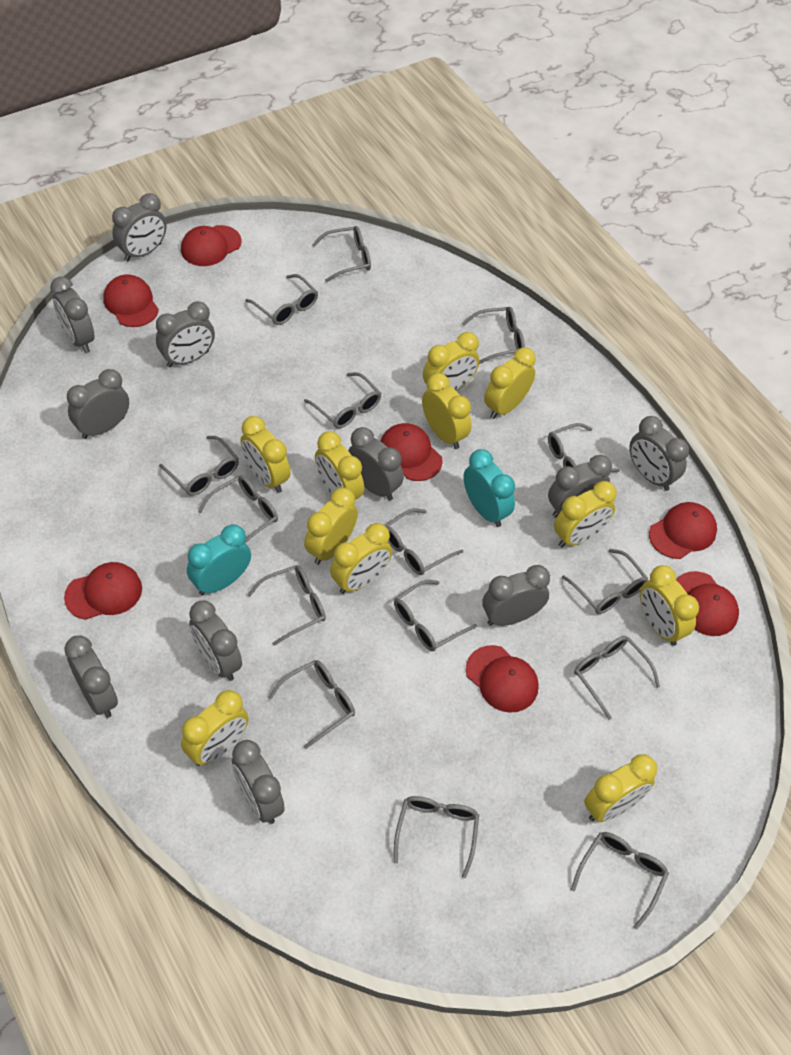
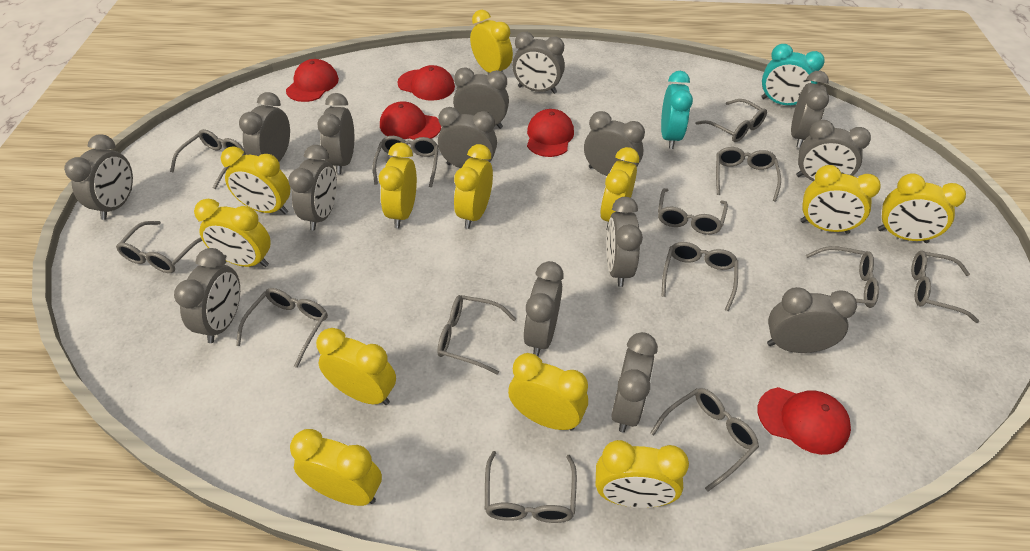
grey clock: [50,276,95,353] [64,636,118,718] [67,369,129,439] [112,193,167,261] [156,301,215,367] [189,601,242,681] [232,740,285,824] [348,427,404,500] [482,565,550,626] [548,455,612,518] [629,416,689,491] = 11 -> [64,134,133,220] [174,248,240,343] [239,92,290,161] [288,145,337,230] [317,93,354,174] [438,107,497,168] [453,67,509,129] [512,32,565,94] [523,261,564,356] [584,111,645,176] [607,197,643,287] [611,332,658,432] [767,287,857,353] [791,71,829,148] [796,120,871,181] = 15
grey glasses: [159,436,239,496] [198,475,278,543] [245,274,318,325] [247,565,326,646] [268,660,355,749] [304,372,381,428] [312,226,371,282] [385,508,464,575] [394,580,477,651] [394,796,479,878] [462,307,525,364] [548,423,620,472] [562,549,648,614] [571,832,669,929] [574,636,660,720] = 15 -> [116,221,202,273] [170,129,246,189] [236,288,328,368] [373,136,439,187] [437,295,516,375] [485,451,577,523] [650,388,759,492] [658,188,728,235] [661,242,738,311] [695,99,767,142] [716,147,781,201] [806,246,879,308] [911,251,979,323] = 13
red cap: [64,562,142,620] [103,274,159,327] [181,225,242,266] [380,423,443,481] [466,645,539,713] [649,502,717,559] [676,571,739,636] = 7 -> [286,59,339,102] [380,101,441,140] [397,65,455,101] [527,109,574,157] [758,387,851,455] = 5
yellow clock: [181,690,249,766] [240,416,291,493] [304,488,358,565] [315,431,364,500] [330,523,392,594] [422,373,471,449] [423,332,479,391] [484,348,536,419] [554,481,617,547] [584,754,657,822] [640,565,699,646] = 11 -> [194,199,271,267] [221,146,290,214] [290,429,382,506] [316,328,396,405] [379,143,417,228] [454,144,493,229] [470,10,513,73] [508,353,588,431] [596,440,689,508] [600,147,639,230] [800,165,881,234] [878,173,966,243] = 12

